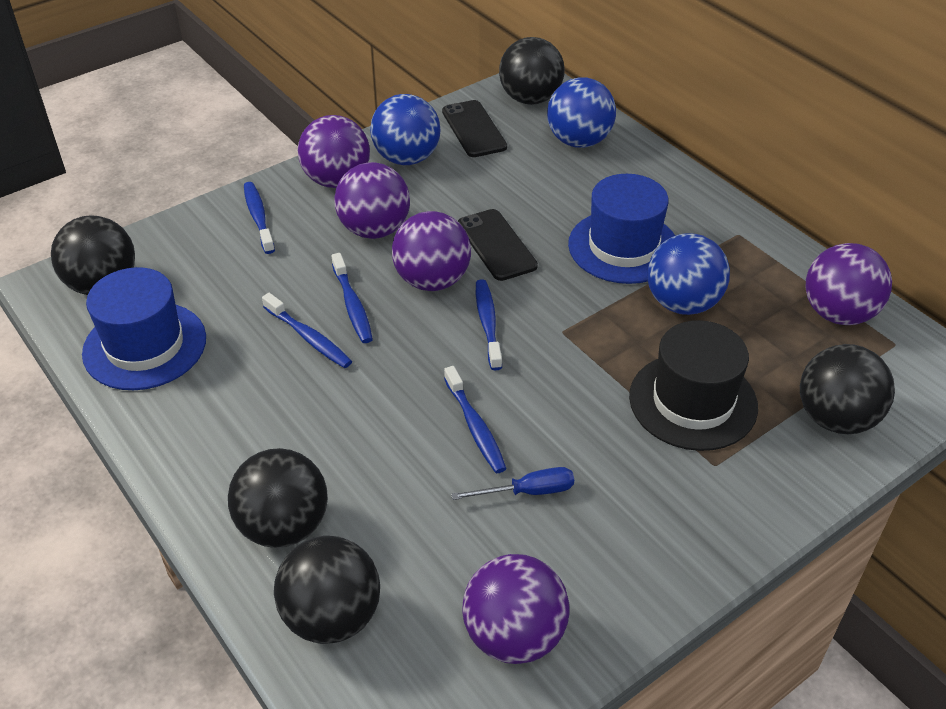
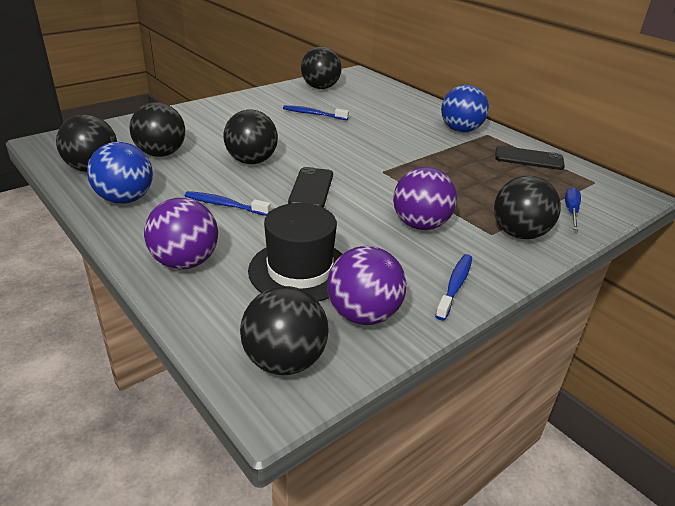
black ball: [51,215,135,295] [228,448,328,548] [274,536,380,644] [499,37,565,105] [800,344,895,434] = 5 -> [56,114,117,172] [130,102,185,157] [224,109,278,164] [240,286,329,375] [301,46,342,89] [494,176,561,239] = 6
blue ball: [370,94,441,165] [547,77,616,148] [647,233,730,315] = 3 -> [87,142,153,204] [441,85,489,133] = 2
blue hat: [82,267,206,390] [568,174,675,284] = 2 -> none = 0
blue toothbrush: [244,182,275,254] [262,293,352,368] [332,253,373,343] [444,366,507,473] [476,279,502,370] = 5 -> [185,191,271,216] [283,105,349,120] [435,254,472,320] = 3
purple ball: [298,115,370,188] [334,162,410,239] [392,211,471,291] [462,554,570,664] [806,243,892,325] = 5 -> [144,198,218,269] [327,246,406,325] [393,167,457,230] = 3

